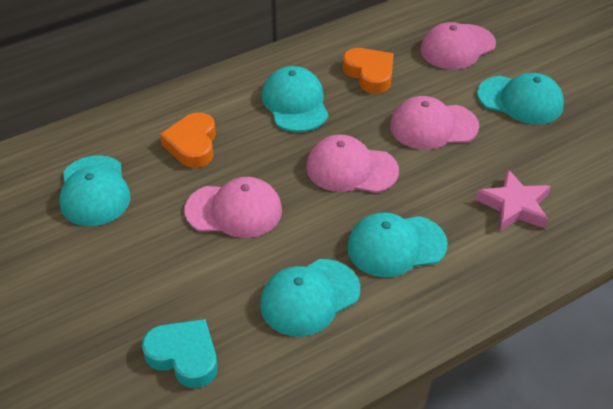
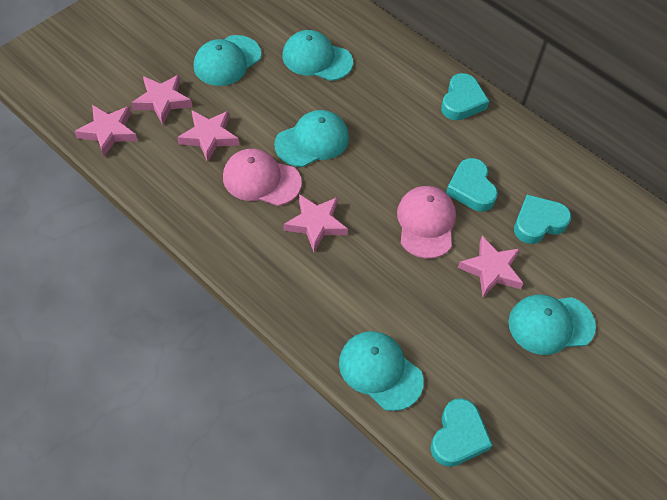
orange heart: [160,112,216,168] [343,48,394,94] = 2 -> none = 0
pink cap: [185,177,282,238] [306,135,399,193] [390,96,479,150] [420,22,496,70] = 4 -> [223,149,302,206] [397,186,456,259] = 2
pink star: [476,170,551,232] = 1 -> [74,105,137,157] [131,75,192,125] [177,110,239,162] [284,194,348,252] [458,236,523,297] = 5
turquoise heart: [142,319,217,388] = 1 -> [430,398,492,467] [441,73,489,120] [446,158,498,212] [514,195,571,244] = 4

